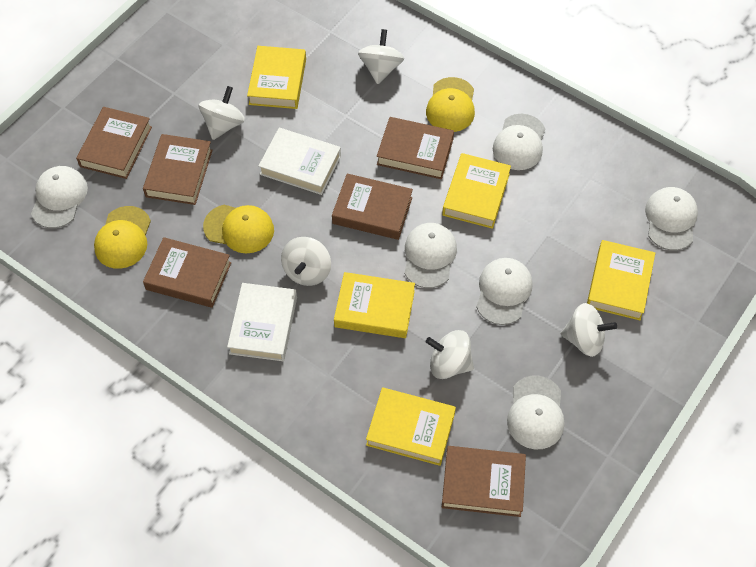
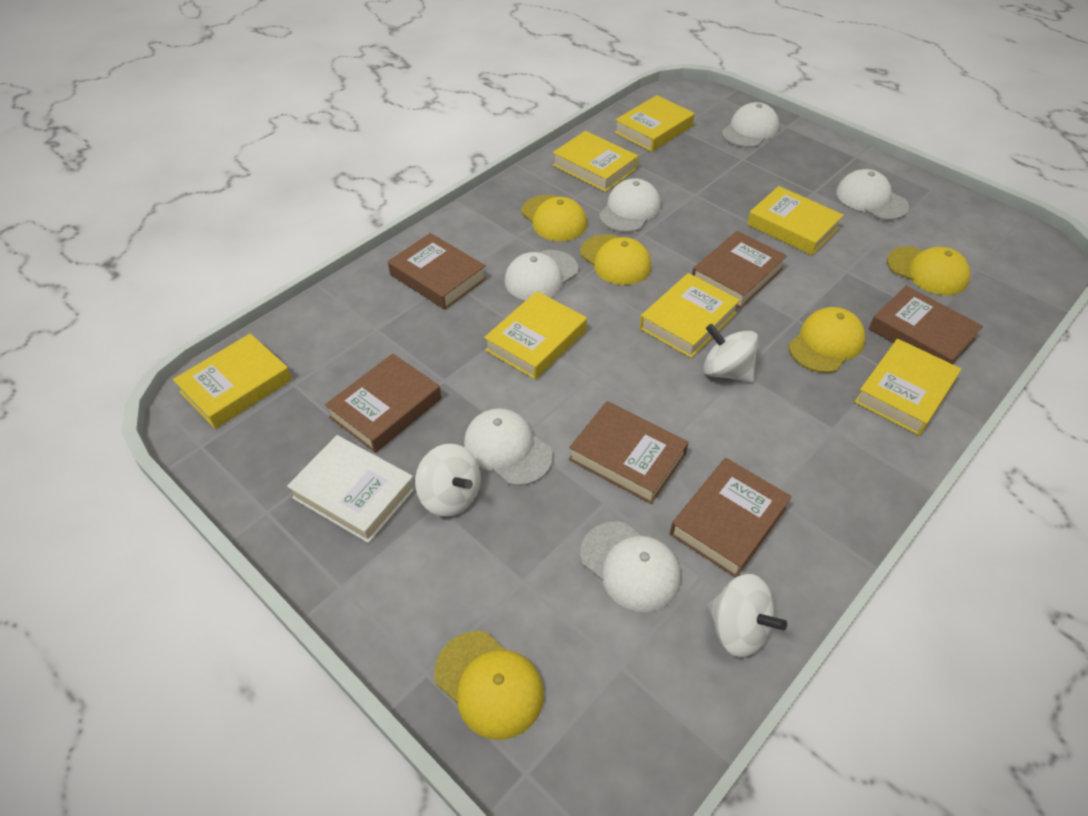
white book: [227,283,297,361] [258,128,341,195] = 2 -> [287,435,415,543] = 1
white spinning top: [199,86,245,140] [281,237,331,286] [358,29,404,84] [426,330,474,379] [560,303,617,357] = 5 -> [415,444,481,517] [703,324,759,383] [707,574,787,657] = 3
yellow book: [247,46,306,109] [334,272,415,338] [366,388,456,466] [442,153,511,229] [587,240,655,320] = 5 -> [173,334,292,429] [484,291,587,379] [553,131,638,192] [614,95,695,152] [639,273,740,358] [747,186,844,255] [854,339,961,435] = 7
yellow cap: [94,206,151,269] [203,205,274,254] [426,77,475,132] = 3 -> [434,631,544,740] [521,195,587,241] [580,234,651,285] [789,307,866,373] [887,246,970,295] = 5

